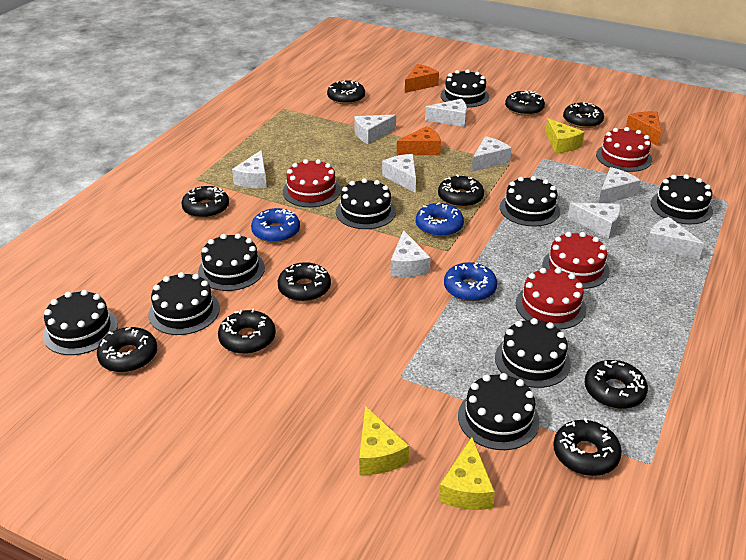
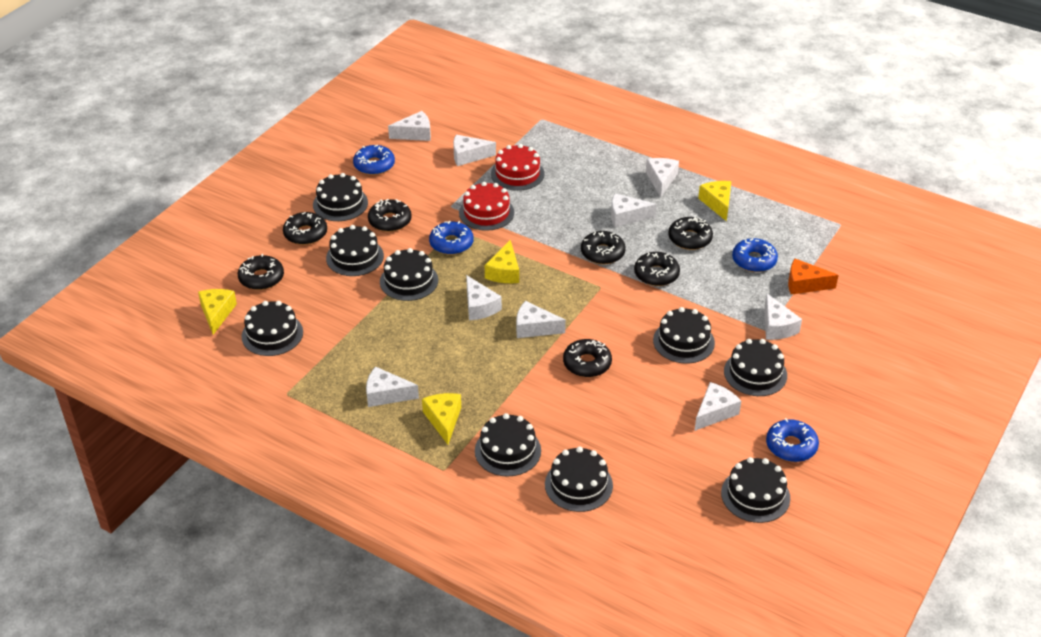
black donut: [97,327,157,372] [182,186,229,218] [218,309,276,354] [278,262,331,302] [327,80,365,104] [438,174,484,207] [505,90,545,116] [553,418,622,476] [563,102,604,128] [585,360,648,409] = 10 -> [238,254,284,290] [283,212,327,245] [368,199,412,232] [563,339,612,377] [581,231,626,264] [634,252,680,286] [668,217,713,250] = 7
blue donut: [251,208,300,243] [416,202,464,237] [444,262,497,302] = 3 -> [353,145,395,175] [429,221,474,255] [732,238,778,272] [766,418,819,462] = 4
orange cheese: [397,126,441,155] [405,64,439,93] [626,111,661,146] = 3 -> [788,259,839,295] = 1
red cake: [283,159,341,207] [516,268,586,330] [542,232,610,289] [596,127,652,172] = 4 -> [459,182,514,231] [491,144,545,191] = 2
yellow cheese: [359,406,409,475] [439,437,495,510] [545,118,584,153] = 3 -> [198,289,237,335] [422,393,461,445] [485,240,519,283] [698,181,731,222] = 4

